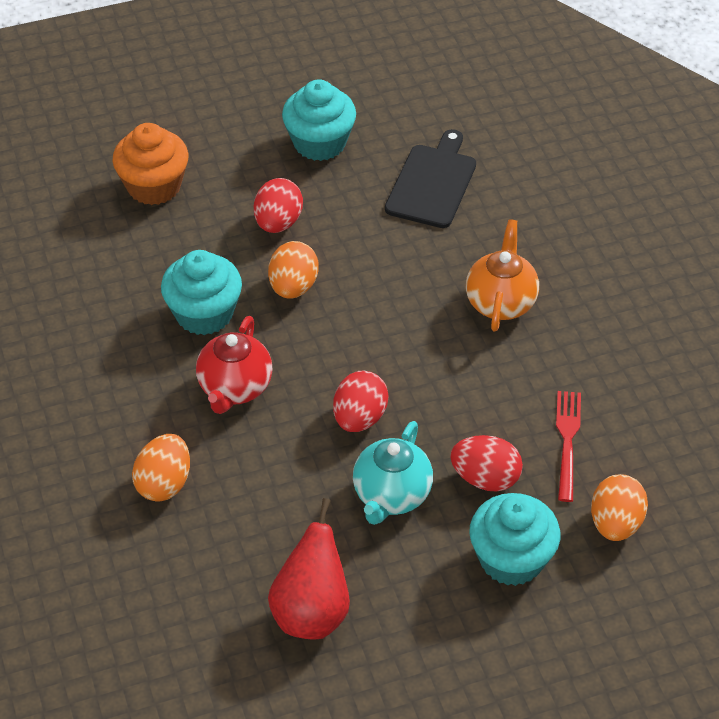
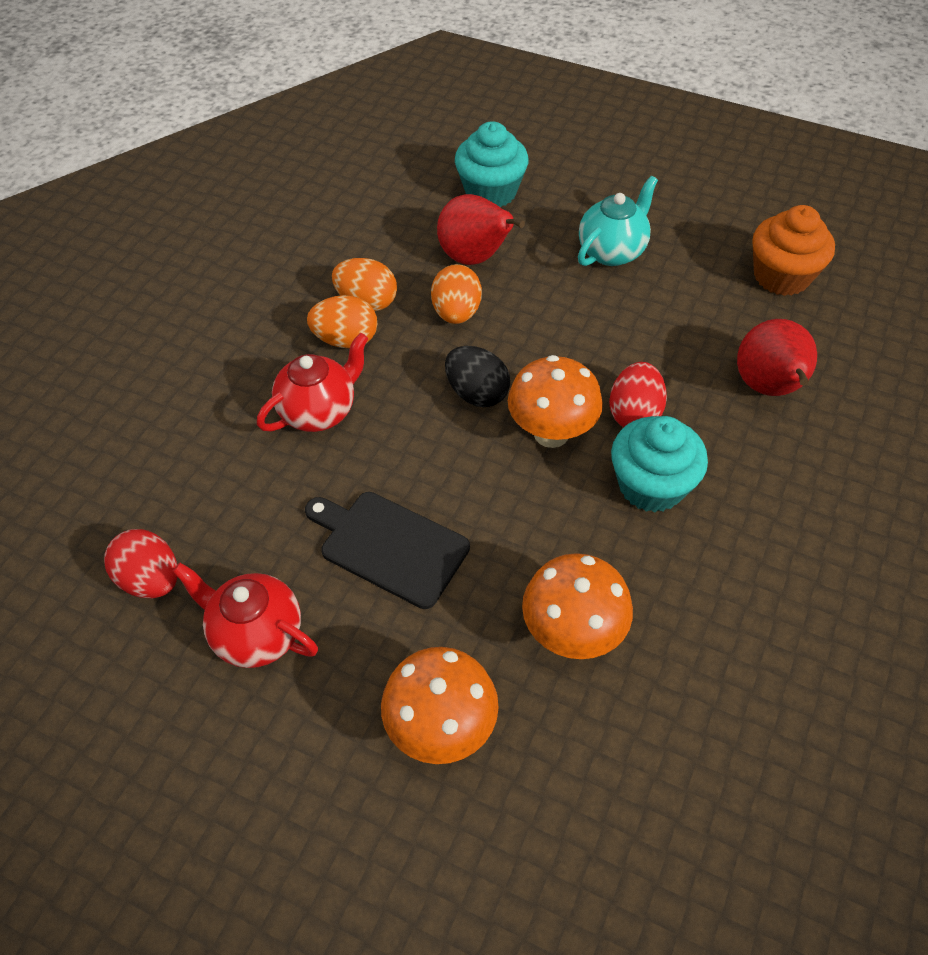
black egg: none = 0 -> [445,346,510,407] = 1
orange mushroom: none = 0 -> [381,647,499,764] [508,355,603,448] [522,553,633,659] = 3
orange teapot: [466,219,539,332] = 1 -> none = 0
red egg: [254,178,303,233] [333,371,388,432] [450,435,523,492] = 3 -> [104,529,177,598] [609,362,667,427] = 2
red fork: [556,391,581,502] = 1 -> none = 0
red pear: [268,498,350,639] = 1 -> [437,194,525,265] [737,319,817,396] = 2
red teapot: [196,316,272,414] = 1 -> [172,563,318,668] [257,333,368,432] = 2
turquoise cupcake: [161,250,242,335] [282,79,356,161] [469,493,560,586] = 3 -> [455,121,529,208] [611,416,708,512] = 2

